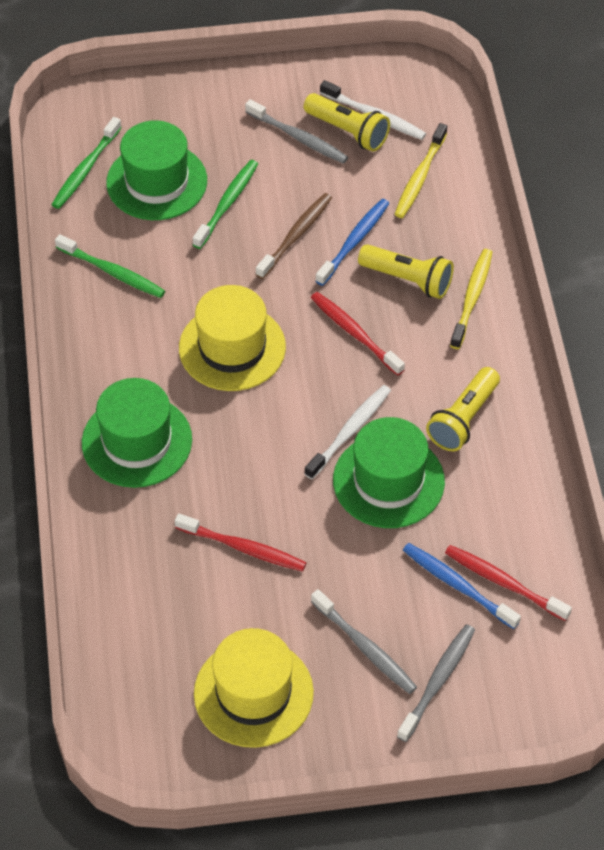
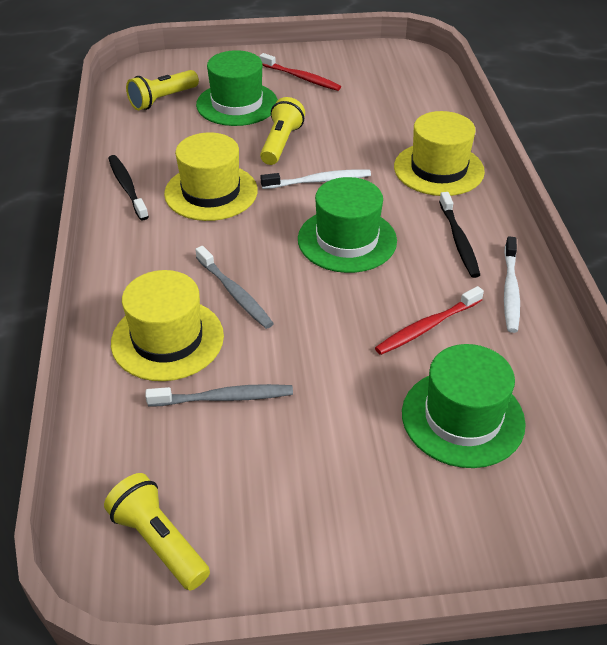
black toothbrush: none = 0 -> [108,155,149,220] [439,192,480,278] = 2
blue toothbrush: [315,199,389,286] [403,543,521,629] = 2 -> none = 0
brown toothbrush: [256,193,332,279] = 1 -> none = 0
green toothbrush: [51,117,122,209] [55,234,165,298] [193,160,258,249] = 3 -> none = 0
grey toothbrush: [245,99,348,164] [311,589,417,694] [397,624,475,742] = 3 -> [145,384,293,406] [195,246,274,329] = 2
red toothbrush: [175,514,306,571] [311,292,405,376] [445,545,572,621] = 3 -> [260,53,341,91] [375,286,484,355] = 2
yellow hat: [179,285,286,391] [194,628,314,748] = 2 -> [111,270,224,381] [164,132,258,221] [394,111,485,196] = 3
yellow toothbrush: [394,123,447,218] [450,249,492,349] = 2 -> none = 0

